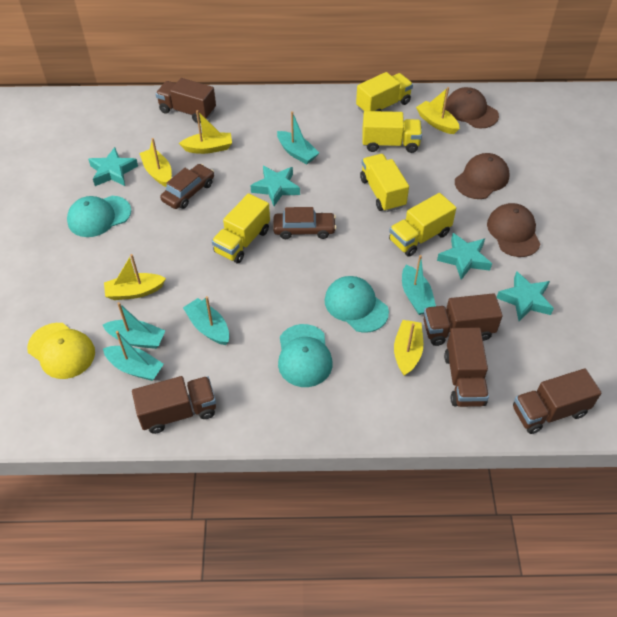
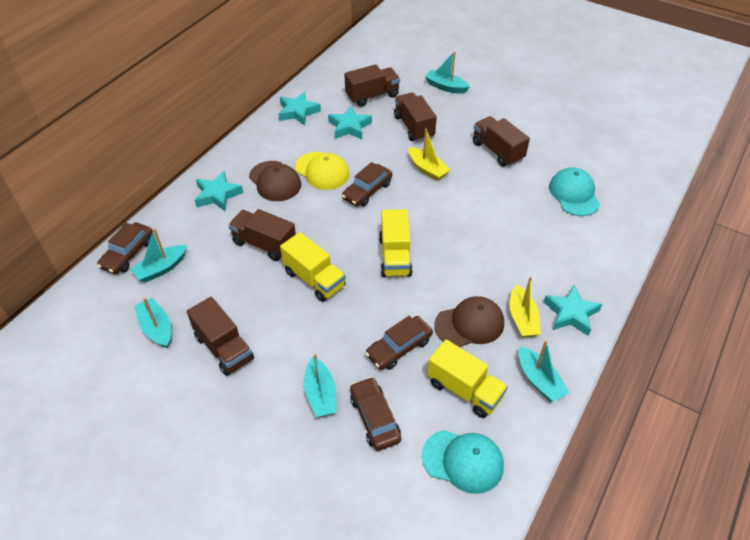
brown cap: [445,87,499,129] [455,153,510,199] [487,203,541,257] = 3 -> [249,161,301,201] [434,296,504,347] = 2
brown car: [160,164,214,209] [273,207,337,239] = 2 -> [97,222,153,274] [342,162,392,206] [350,377,401,451] [365,316,433,370] = 4
turquoise cap: [67,196,131,237] [278,324,333,387] [324,276,389,333] = 3 -> [422,430,504,494] [549,167,600,216] = 2
yellow boat: [104,254,166,300] [139,138,172,187] [179,110,232,154] [394,320,423,376] [416,87,460,134] = 5 -> [408,128,450,181] [509,277,541,338] = 2
yellow truck: [212,193,270,263] [356,72,413,113] [360,154,409,212] [362,111,422,153] [389,193,456,257] = 5 -> [280,232,346,302] [379,209,413,277] [427,339,508,418] = 3

